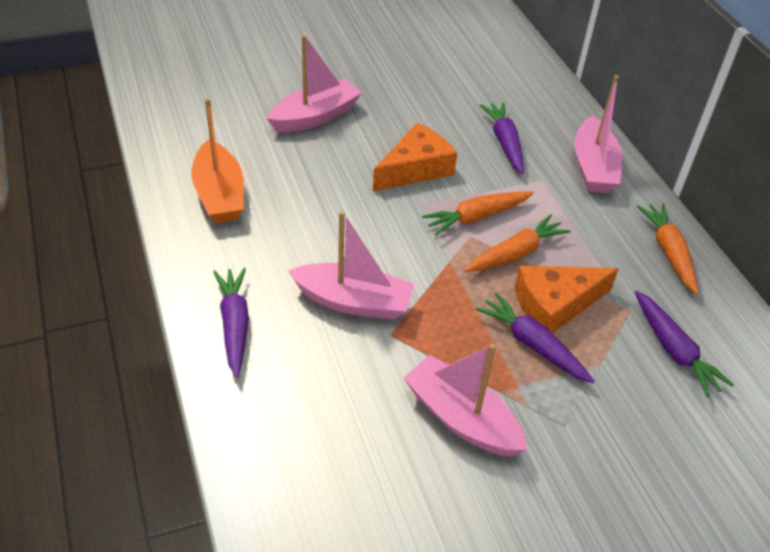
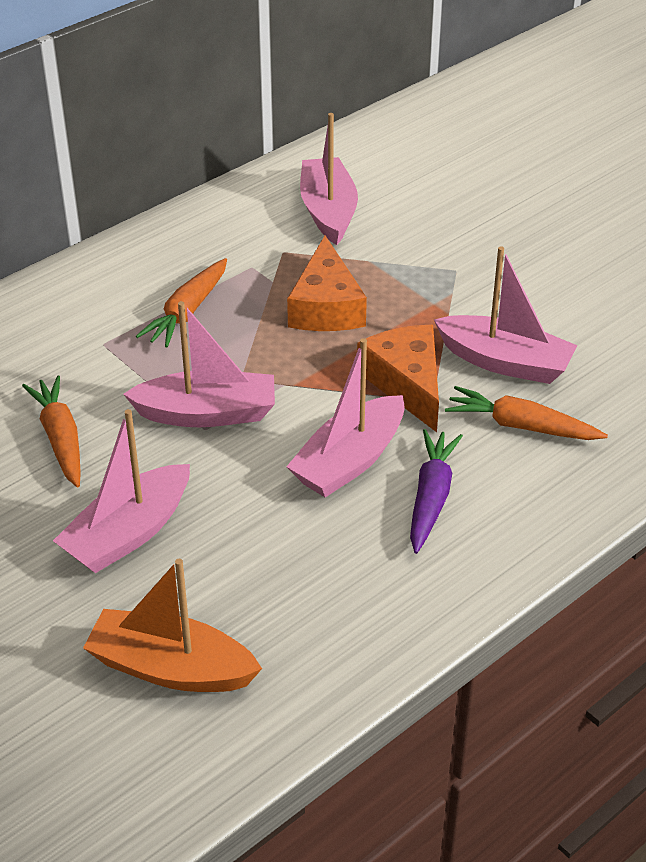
pink boat: [267,35,362,132] [288,211,415,320] [403,344,527,456] [575,75,622,193] = 4 -> [53,409,190,573] [123,301,275,427] [286,338,405,497] [300,113,358,245] [434,246,578,384] = 5
purple carrot: [213,268,249,378] [475,292,595,383] [480,102,524,174] [635,291,734,397] = 4 -> [410,429,463,554] = 1

